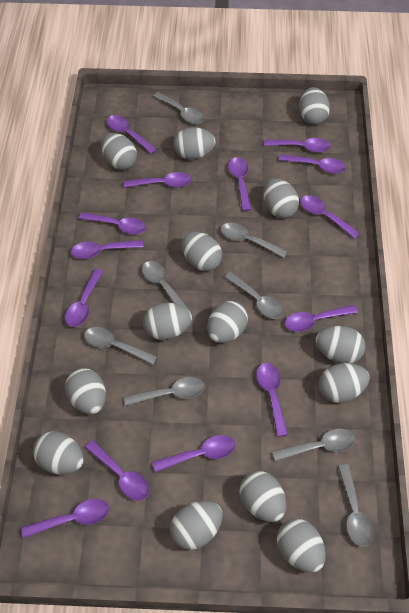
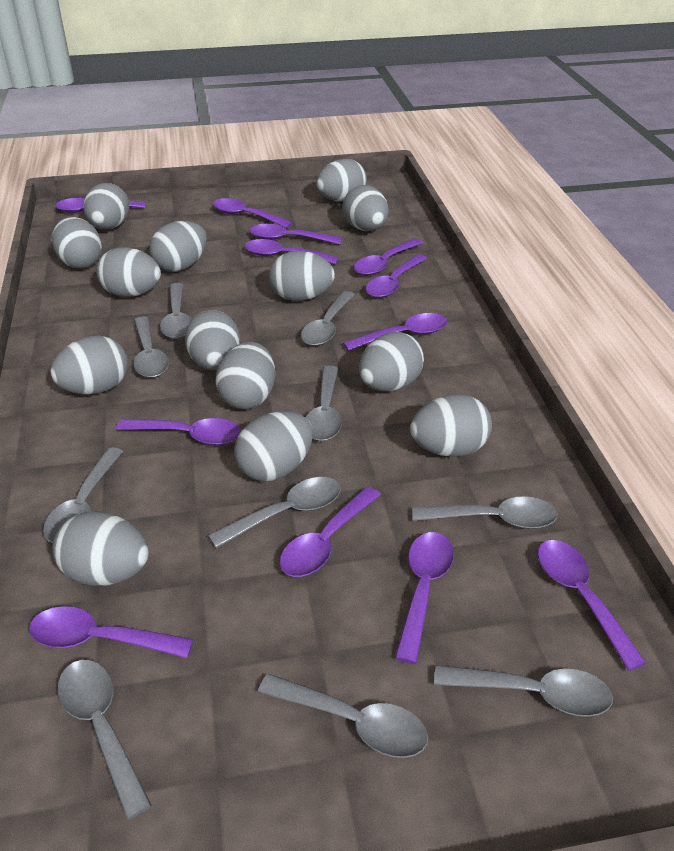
grey spoon: [84,327,157,365] [124,377,204,406] [142,261,191,312] [153,92,204,124] [221,223,288,258] [225,272,284,319] [272,429,355,461] [338,464,374,547] = 8 -> [43,447,123,543] [57,660,152,820] [134,316,169,378] [160,283,192,339] [208,477,341,548] [258,674,428,758] [301,291,355,346] [306,366,342,441] [412,496,558,529] [434,665,613,717] = 10
purple spoon: [21,499,109,539] [65,269,104,327] [71,240,144,259] [78,212,146,235] [85,440,150,501] [106,115,157,154] [123,172,192,188] [152,435,235,472] [228,157,252,211] [256,363,288,437] [264,138,331,153] [279,154,346,174] [285,305,358,332] [300,195,360,239] = 14 -> [29,606,193,658] [55,198,146,213] [116,418,241,445] [213,198,293,228] [245,239,339,264] [250,224,342,245] [279,486,381,577] [343,313,448,351] [354,238,423,275] [366,254,427,298] [395,532,454,664] [537,540,646,671] = 12

